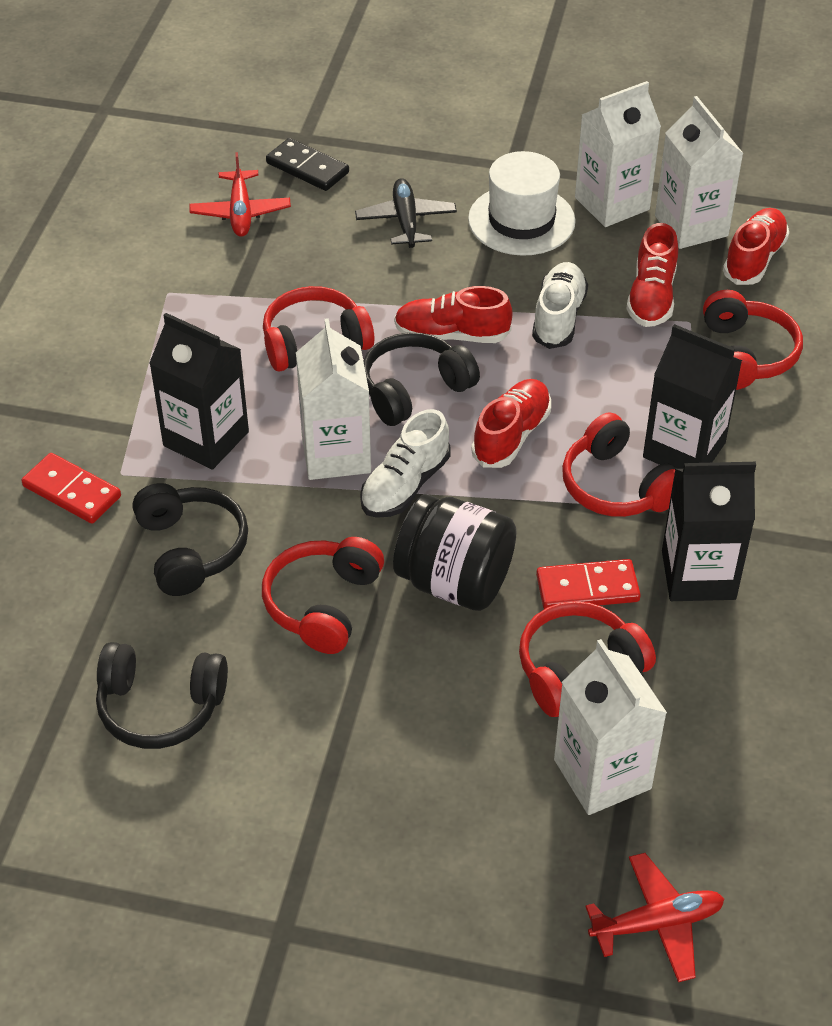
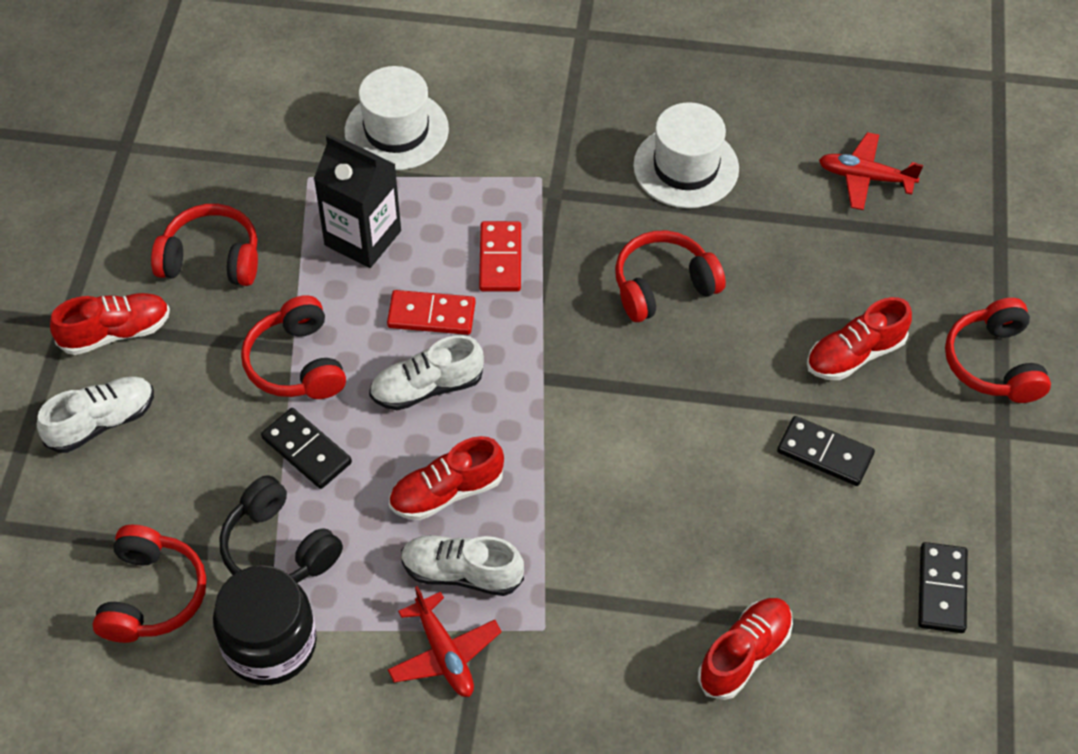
black carton: [149,313,249,470] [643,324,742,469] [662,462,756,601] = 3 -> [314,134,401,268] = 1
black domino: [266,138,349,191] = 1 -> [261,408,352,489] [777,416,875,486] [918,542,968,633] = 3
black headphones: [96,642,228,749] [133,483,248,596] [363,332,480,426] = 3 -> [220,475,343,583] = 1
black plane: [355,178,457,248] = 1 -> none = 0
white carton: [296,318,371,480] [554,639,667,815] [575,81,661,227] [655,96,744,249] = 4 -> none = 0
white hat: [468,151,576,256] = 1 -> [345,66,449,170] [633,102,739,208] = 2
white shoe: [360,409,450,518] [532,262,588,349] = 2 -> [37,377,154,453] [369,335,484,410] [401,535,524,596] = 3

